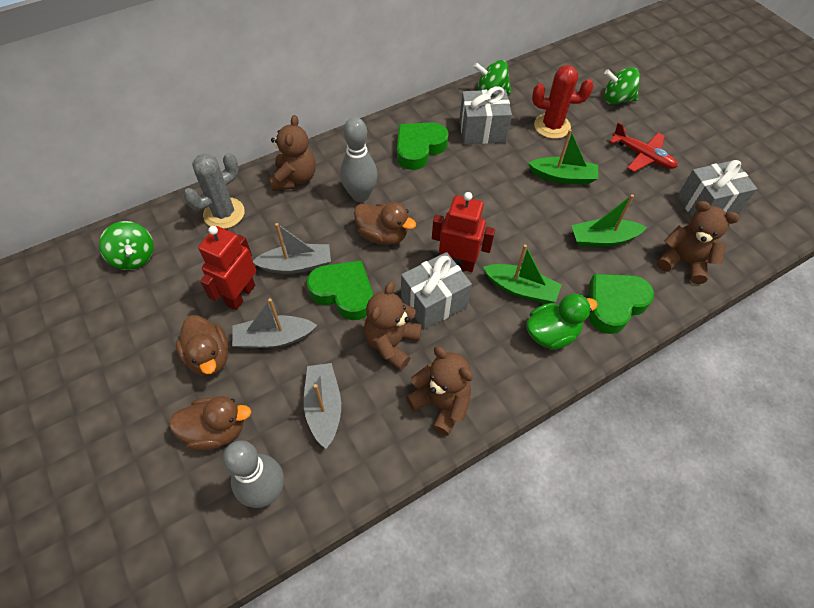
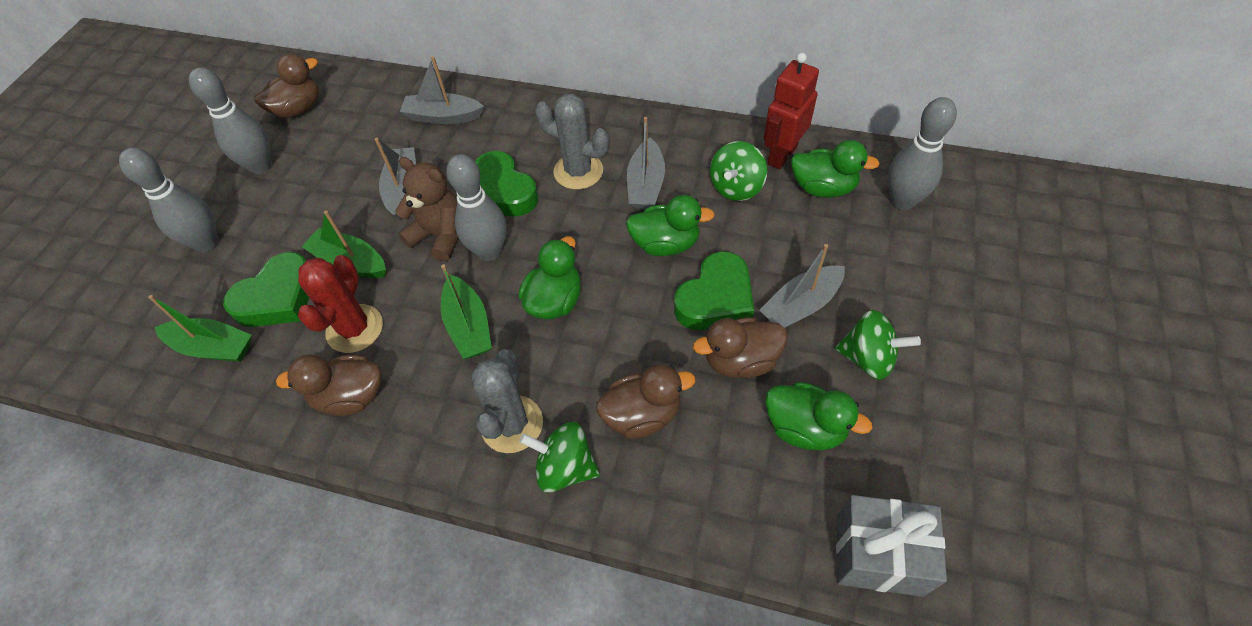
brown duck: [169,396,251,451] [176,315,229,376] [354,202,416,245] = 3 -> [254,54,319,118] [276,355,382,416] [596,364,695,439] [693,317,787,378] = 4
brown teddy bear: [270,115,316,191] [364,282,422,371] [406,346,473,436] [657,201,739,284] = 4 -> [395,157,458,261] = 1
green duck: [526,294,598,350] = 1 -> [519,236,581,319] [626,195,715,256] [765,382,873,451] [791,140,879,198] = 4
grey boat: [232,298,317,348] [253,223,331,274] [304,363,341,449] = 3 -> [375,138,416,219] [400,56,484,124] [627,117,665,209] [759,244,845,328] = 4
grey bowling pin: [223,441,284,508] [340,117,378,202] = 2 -> [119,148,218,252] [189,67,272,174] [446,154,507,261] [888,97,957,210] = 4
grey cactus: [183,153,245,229] = 1 -> [471,349,543,453] [535,94,609,190] = 2
grey gift: [401,252,472,330] [459,86,512,144] [677,160,757,217] = 3 -> [836,495,947,597] = 1
red plane: [609,122,678,172] = 1 -> none = 0
red robot: [198,226,256,310] [432,192,495,272] = 2 -> [764,53,819,169] = 1

